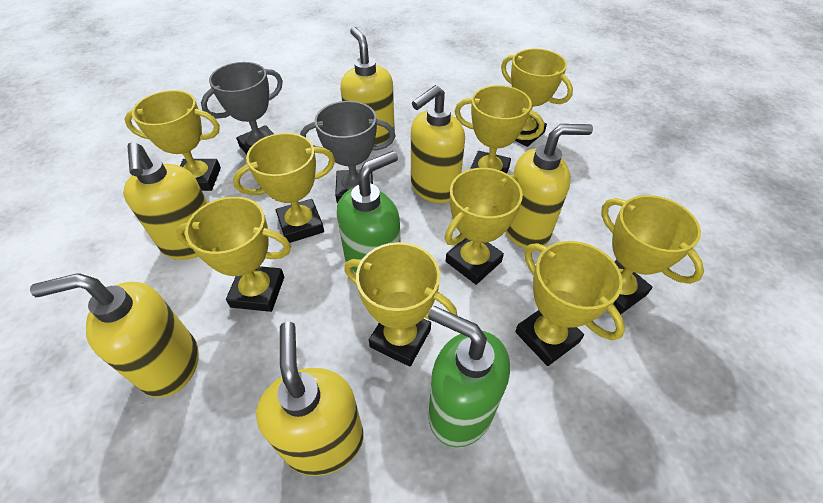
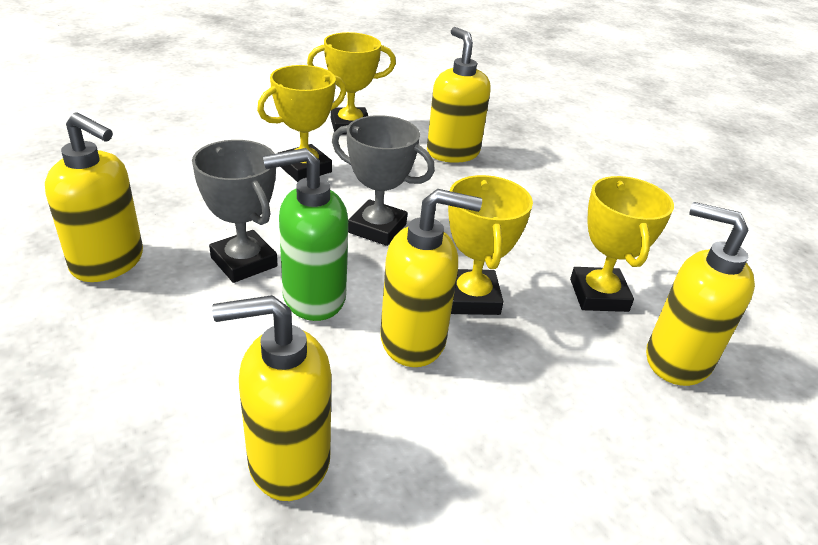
green soap dispenser: [337,151,401,275] [428,306,510,447] = 2 -> [263,148,348,321] = 1
yellow soap dispenser: [30,273,199,398] [123,142,208,260] [256,322,364,476] [340,27,395,145] [411,85,465,203] [505,124,593,249] = 6 -> [45,112,143,282] [212,295,331,501] [380,189,482,367] [427,27,491,163] [646,202,755,386] = 5
yellow trophy: [124,90,221,191] [176,197,291,312] [233,133,335,243] [344,242,457,367] [445,168,523,285] [455,85,544,173] [501,49,573,147] [515,241,625,366] [602,195,704,315] = 9 -> [257,65,346,182] [307,32,396,135] [448,175,533,315] [570,176,674,312] = 4

